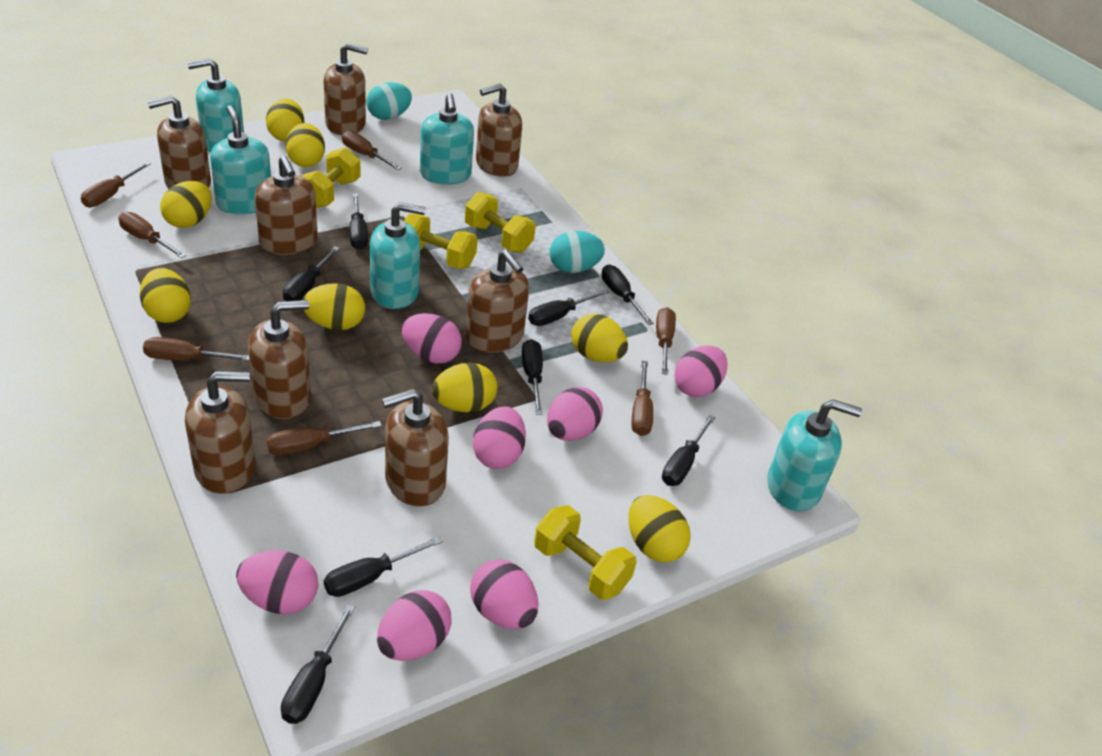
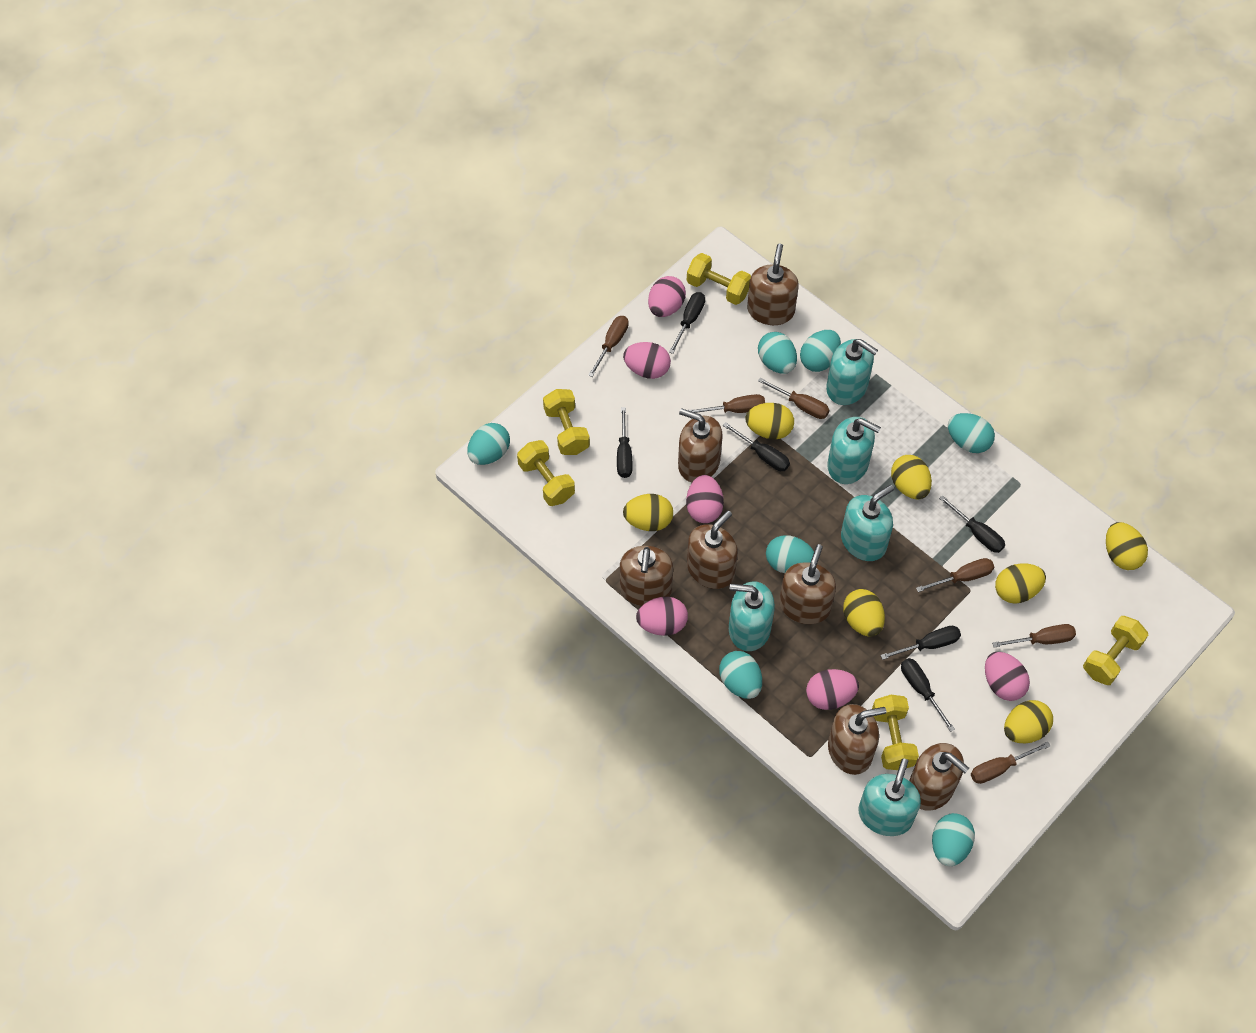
black screwdriver: [281,604,355,724] [283,246,340,301] [324,536,443,597] [350,194,368,249] [522,339,543,415] [528,289,608,326] [601,265,654,325] [662,415,715,486] = 8 -> [617,407,633,478] [669,292,705,354] [723,422,790,471] [880,626,961,660] [901,658,955,732] [939,495,1005,553] = 6
brown screwdriver: [81,162,151,207] [119,212,186,258] [143,337,249,361] [267,421,382,455] [342,131,402,170] [632,361,653,436] [656,307,676,375] = 7 -> [588,316,629,377] [688,394,765,413] [758,377,829,419] [916,558,994,592] [971,742,1050,784] [992,624,1076,647] = 6
brown soap dispenser: [147,96,211,189] [185,371,255,494] [248,300,311,419] [255,155,318,255] [324,43,368,136] [382,389,449,507] [466,250,529,353] [476,83,522,177] = 8 -> [620,546,673,606] [678,408,722,482] [687,510,738,589] [747,243,799,325] [779,544,836,624] [828,704,886,775] [909,743,969,811] = 7
pink egg: [236,550,318,614] [377,590,452,661] [402,313,462,364] [470,559,539,629] [473,406,526,469] [547,387,603,441] [674,346,727,397] = 7 -> [623,342,671,379] [636,597,688,636] [648,276,686,317] [686,475,724,523] [806,669,859,710] [985,652,1030,701] = 6
turquoise egg: [367,82,412,120] [550,231,605,273] = 2 -> [467,423,510,465] [719,651,762,699] [758,332,797,374] [766,535,814,573] [800,330,841,372] [932,813,975,866] [948,413,995,453] = 7
yellow dumbbell: [301,147,361,208] [404,214,478,269] [465,192,536,253] [534,505,637,600] = 4 -> [517,440,575,506] [543,389,590,455] [687,253,751,305] [872,695,919,770] [1083,616,1148,685] = 5
yellow egg: [140,268,191,323] [160,181,212,228] [266,98,304,141] [286,123,325,167] [303,283,365,330] [432,363,497,412] [571,314,628,362] [628,495,691,563] = 8 -> [623,494,673,531] [746,403,794,439] [843,589,885,637] [891,455,932,499] [995,563,1046,604] [1004,700,1053,743] [1106,522,1148,570] = 7

